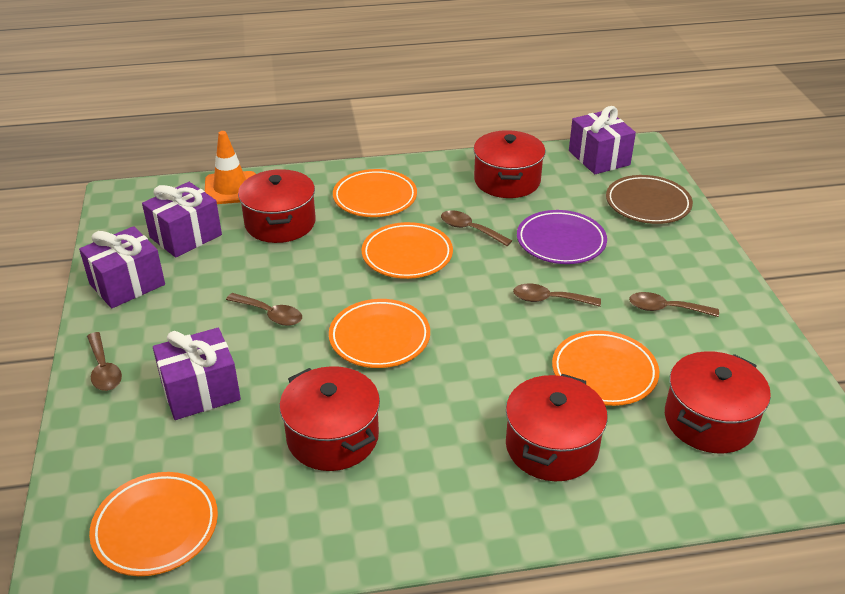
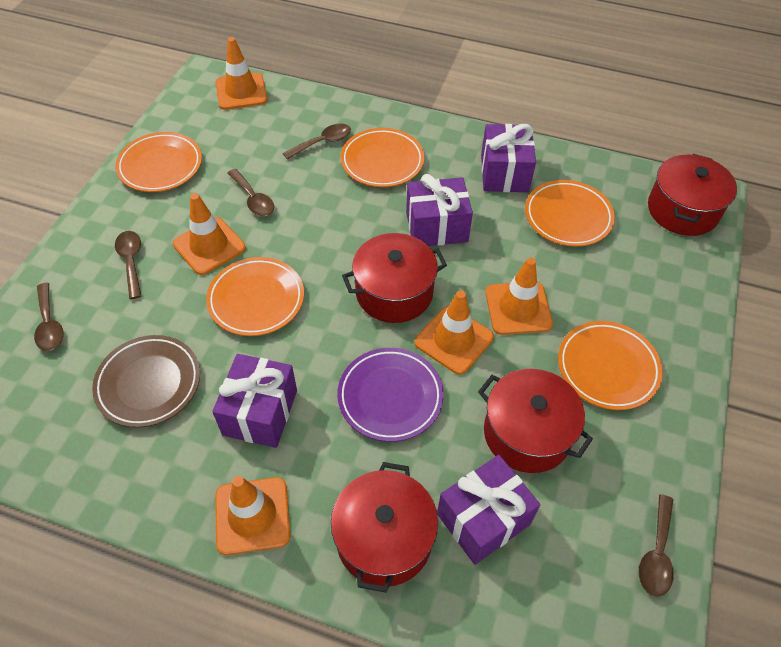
orange traffic cone: [205,131,256,204] = 1 -> [173,193,246,275] [215,476,290,555] [216,37,268,110] [415,290,494,375] [485,258,553,335] = 5
red pot: [238,169,316,243] [279,366,380,471] [473,130,545,198] [506,374,608,481] [665,351,771,453] = 5 -> [331,462,438,593] [342,233,447,323] [478,369,593,473] [648,154,737,236] = 4

